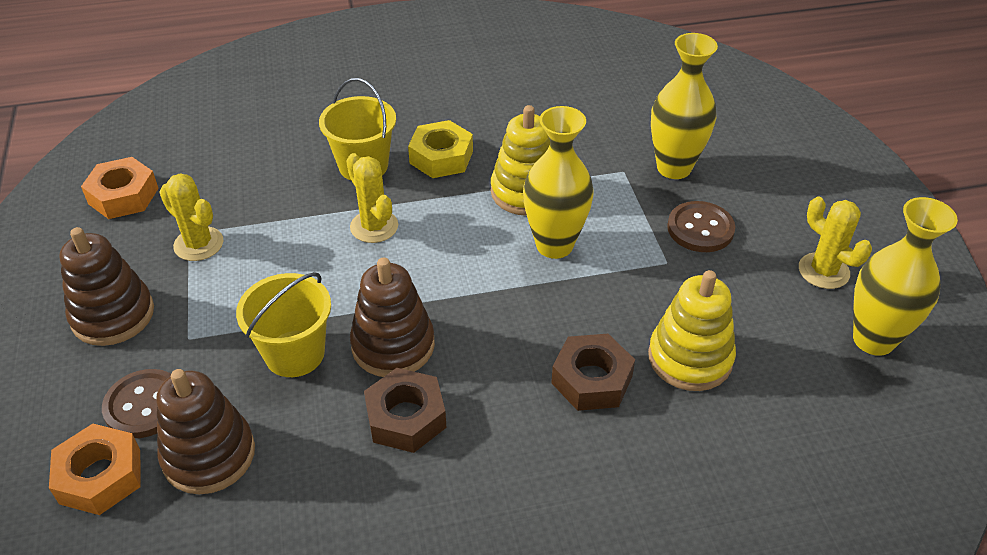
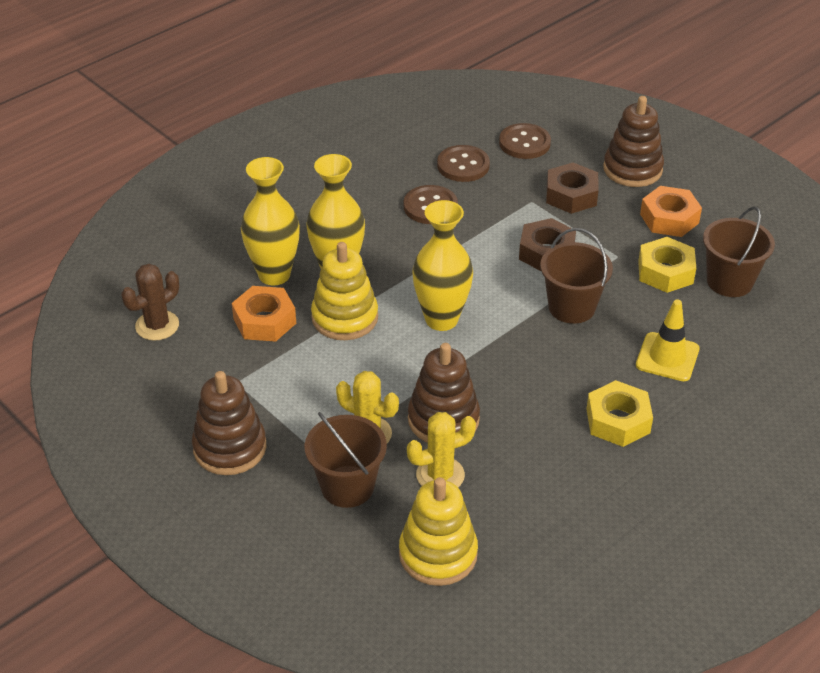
brown bucket: none = 0 -> [305,412,387,508] [540,228,613,324] [703,206,775,297] = 3
brown button: [102,369,171,438] [667,201,735,252] = 2 -> [404,185,458,224] [437,145,490,182] [499,123,551,159] = 3
brown cactus: none = 0 -> [122,264,179,341] = 1
yellow bucket: [236,272,331,377] [319,78,396,180] = 2 -> none = 0
yellow cactus: [159,173,223,261] [346,153,398,243] [799,197,872,289] = 3 -> [336,371,399,443] [407,412,476,487] = 2
yellow nut: [408,120,473,178] = 1 -> [587,380,653,447] [638,237,696,293] = 2
yellow traffic cone: none = 0 -> [636,299,700,381] = 1

